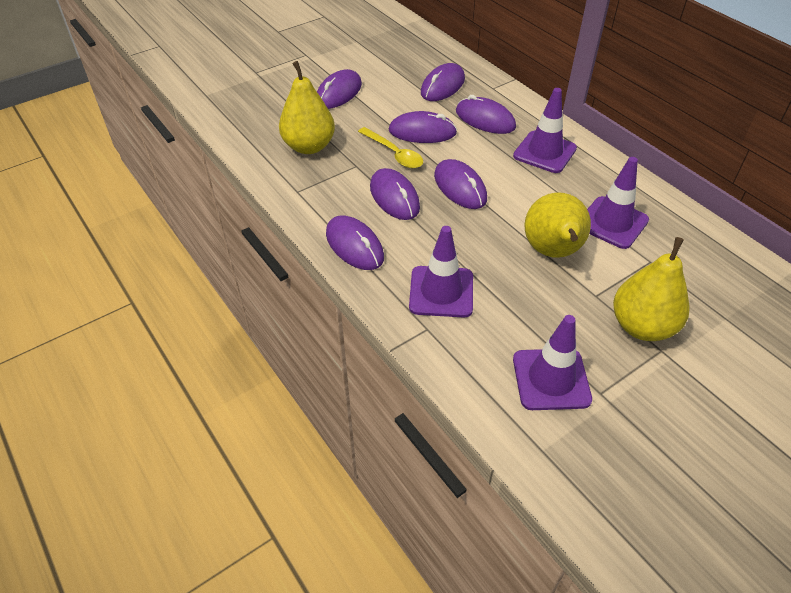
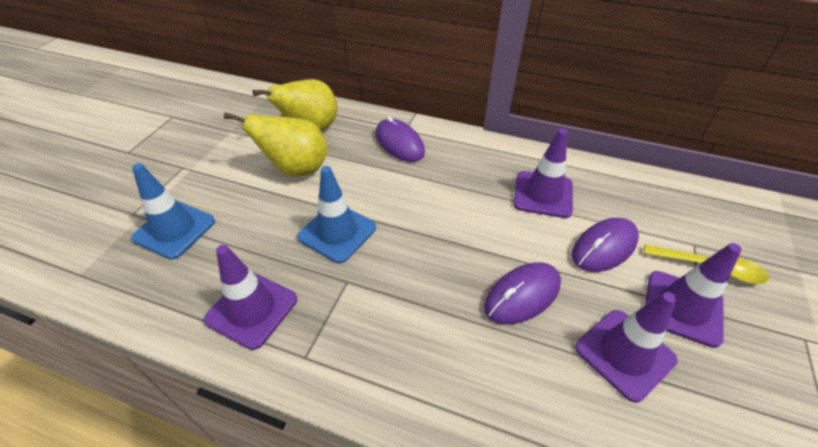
blue traffic cone: none = 0 -> [131,163,215,260] [297,166,376,263] = 2
purple mouse: [317,69,362,109] [326,216,384,270] [370,168,420,220] [389,111,457,143] [421,63,465,101] [434,159,487,209] [456,95,516,134] = 7 -> [376,116,425,162] [484,262,561,324] [572,218,639,272] = 3
yellow pear: [279,61,335,154] [524,193,591,258] [613,237,689,341] = 3 -> [224,112,327,177] [253,79,338,131] = 2

